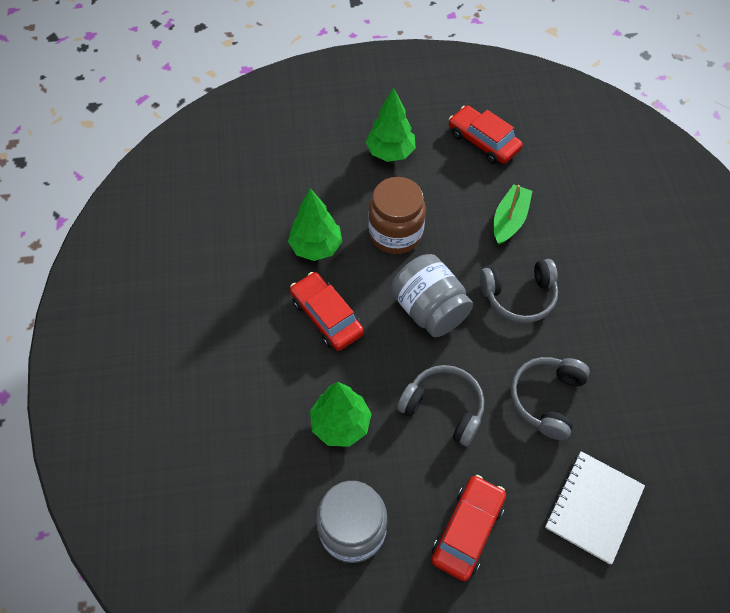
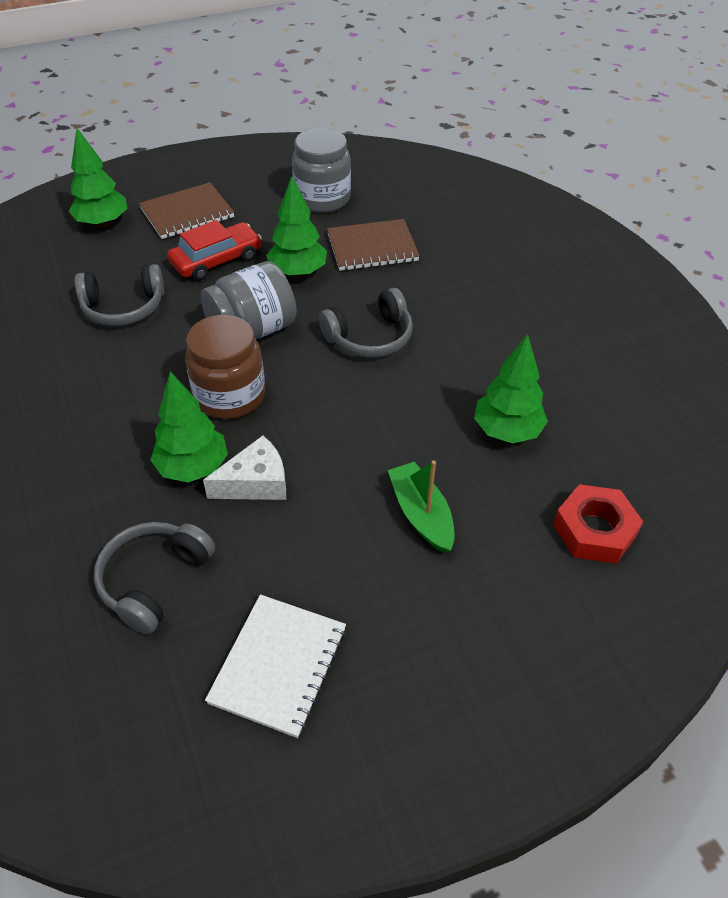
brown notebook: none = 0 -> [139,182,234,239] [327,219,420,271] = 2
green tree: [288,188,342,261] [310,382,371,447] [366,87,416,162] = 3 -> [69,128,127,227] [150,372,228,483] [266,176,327,277] [474,334,548,443] = 4
red car: [290,272,364,351] [431,475,506,581] [449,105,523,164] = 3 -> [167,220,262,281] = 1
red nut: none = 0 -> [553,484,643,564] = 1
white cheese: none = 0 -> [203,435,286,500] = 1

